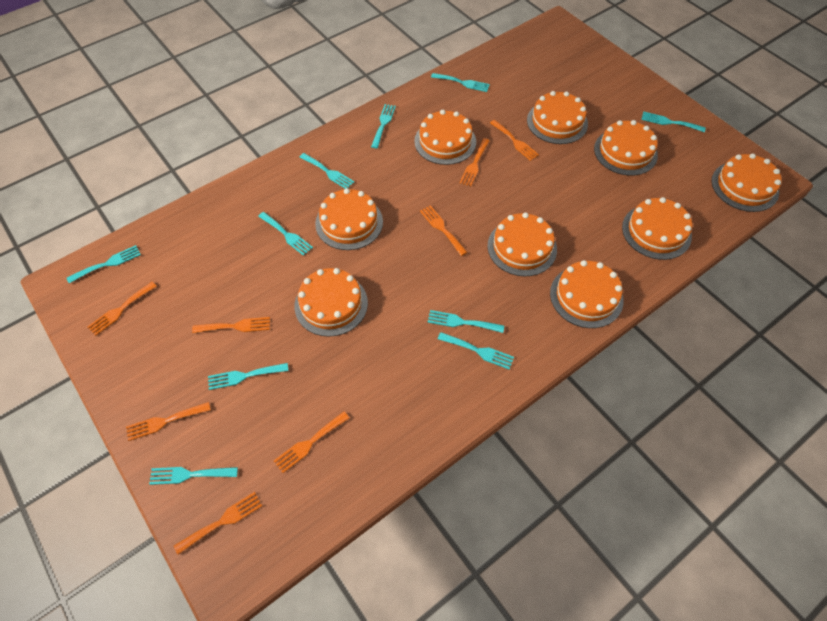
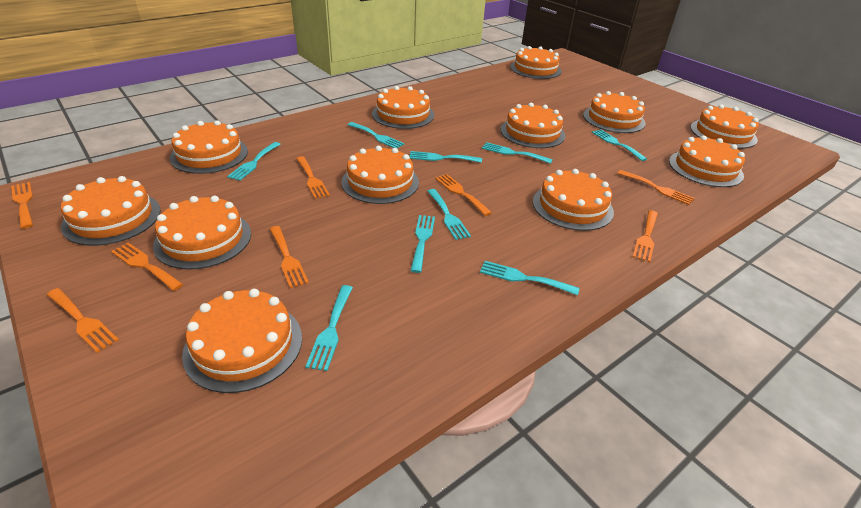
orange cake: [295,268,368,337] [315,188,383,250] [414,110,476,165] [488,212,557,276] [527,91,588,144] [550,260,624,328] [594,120,658,176] [622,197,692,260] [712,153,781,212] = 9 -> [61,176,161,246] [153,196,251,270] [170,120,248,174] [182,289,302,393] [341,146,419,204] [372,86,434,129] [500,103,565,148] [510,46,561,79] [533,169,614,231] [583,91,646,133] [669,135,745,187] [690,104,759,149] = 12
turquoise fork: [67,245,141,283] [149,467,238,485] [208,363,289,390] [258,212,313,256] [300,153,354,189] [371,104,396,149] [428,310,504,333] [431,73,490,92] [438,332,514,369] [641,112,706,132] = 10 -> [227,142,280,181] [305,285,353,371] [348,122,405,148] [409,151,482,163] [410,215,435,273] [427,189,471,240] [480,261,579,295] [482,142,553,164] [592,130,647,161] = 9

